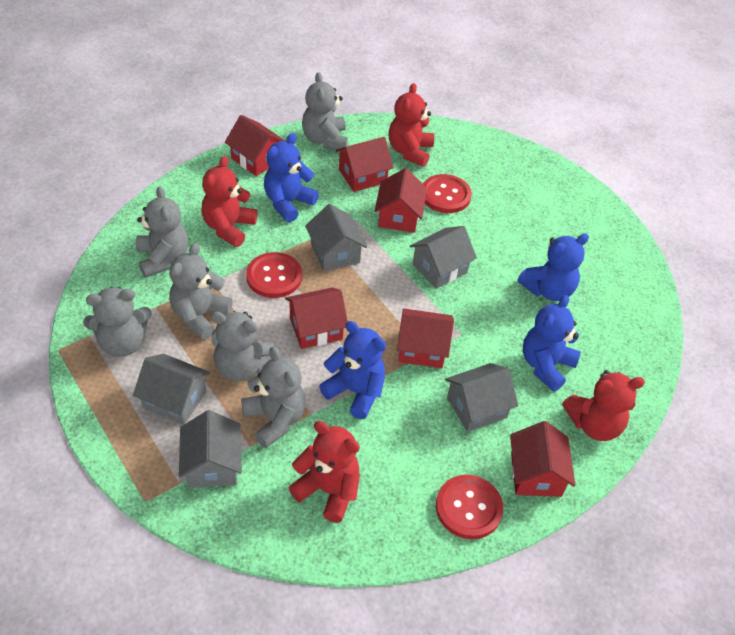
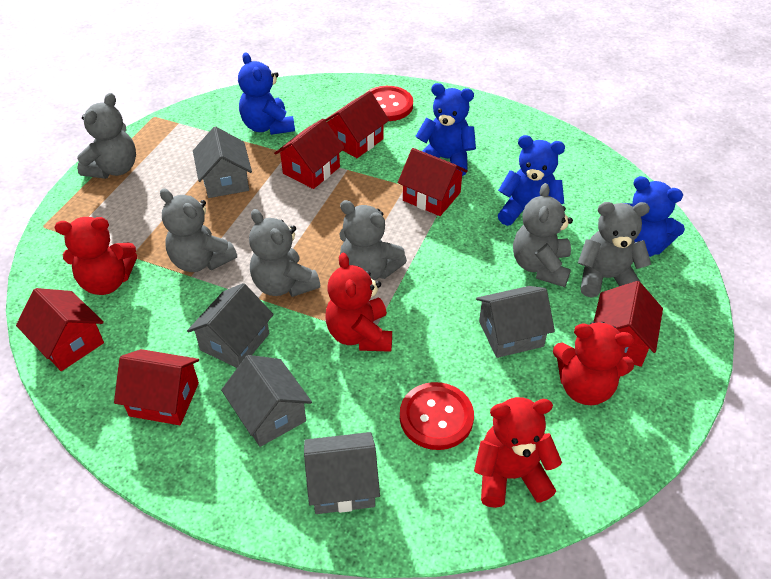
red button: [246,252,302,298] [423,174,472,213] [436,475,503,539] = 3 -> [367,86,413,121] [400,382,474,450] = 2

